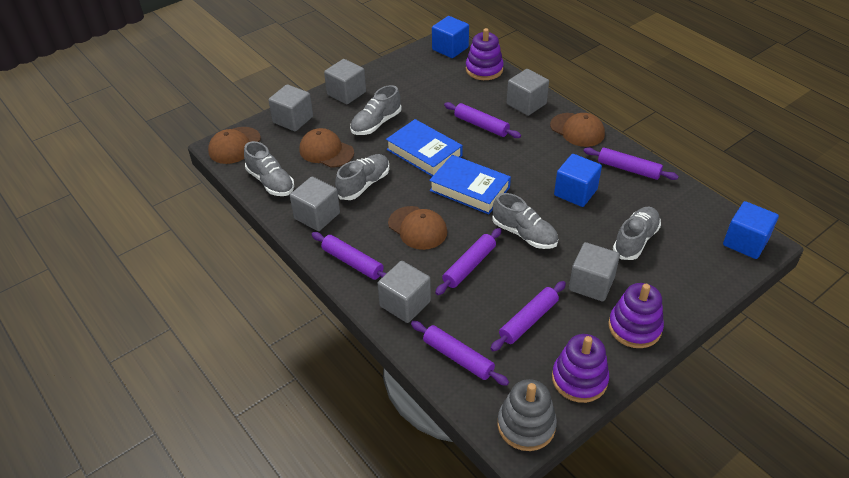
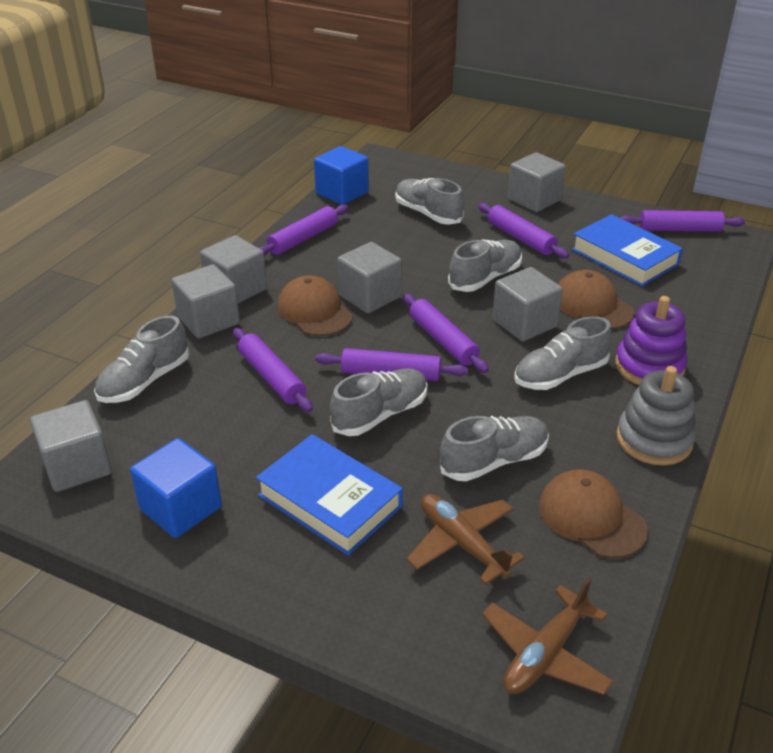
blue cube: [432,16,469,58] [554,154,602,207] [723,201,779,259] = 3 -> [130,438,222,538] [314,146,369,205] = 2
brown cap: [208,127,261,164] [300,128,354,168] [388,206,447,250] [550,113,605,147] = 4 -> [277,275,353,336] [539,469,648,558] [558,270,634,329] = 3
brown plane: none = 0 -> [406,494,525,585] [482,577,614,695] = 2
grey shoe: [244,141,294,196] [335,154,389,200] [350,85,402,135] [492,193,558,249] [613,207,661,260] = 5 -> [94,316,189,403] [330,368,428,436] [395,178,464,225] [440,416,549,481] [448,239,522,292] [514,316,612,390] = 6
purple stacking toy: [466,28,504,80] [552,334,609,403] [608,283,664,348] = 3 -> [615,296,688,385] = 1

